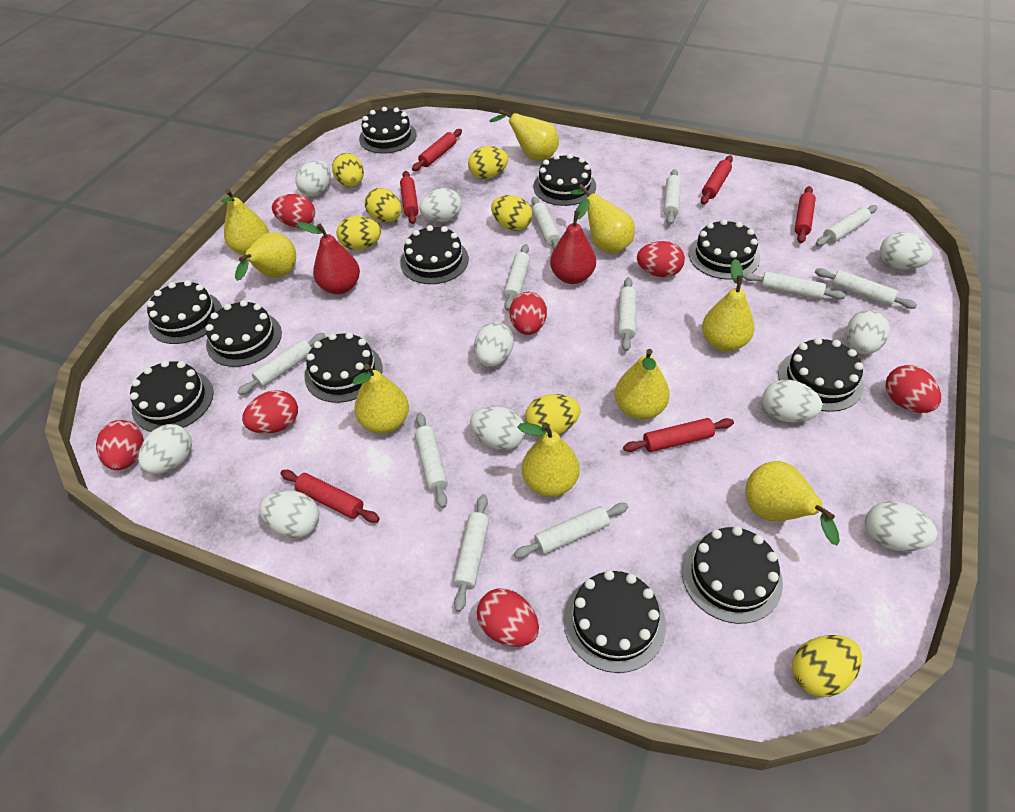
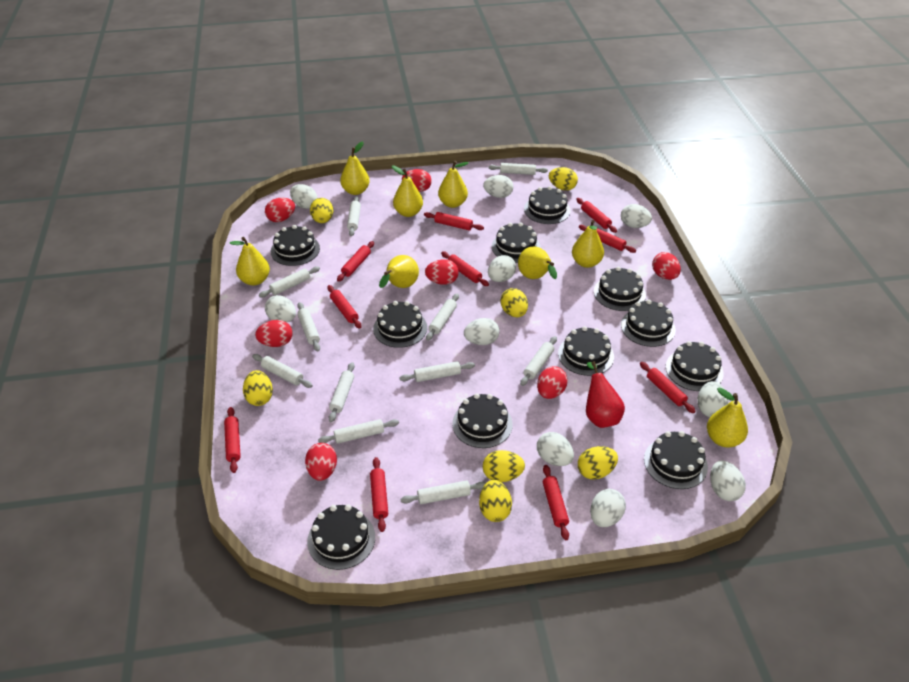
red pear: [297,222,360,294] [550,199,596,284] = 2 -> [586,361,625,428] = 1
red rolling pin: [280,470,380,523] [400,171,419,224] [412,129,462,171] [623,418,734,452] [701,155,733,204] [795,186,816,243] = 6 -> [224,407,241,473] [327,285,362,329] [337,241,374,282] [370,457,388,532] [424,212,484,231] [441,251,489,286] [543,465,569,540] [576,198,617,233] [579,225,636,253] [640,362,696,413] = 10
yellow pear: [221,189,269,255] [235,232,296,281] [352,364,409,434] [489,109,559,161] [517,422,580,497] [570,184,635,254] [615,349,670,420] [702,259,754,352] [745,461,840,545] = 9 -> [230,237,270,285] [340,142,370,195] [379,255,419,288] [392,165,423,217] [438,161,468,208] [518,247,557,279] [572,220,604,268] [707,387,748,447] = 8

